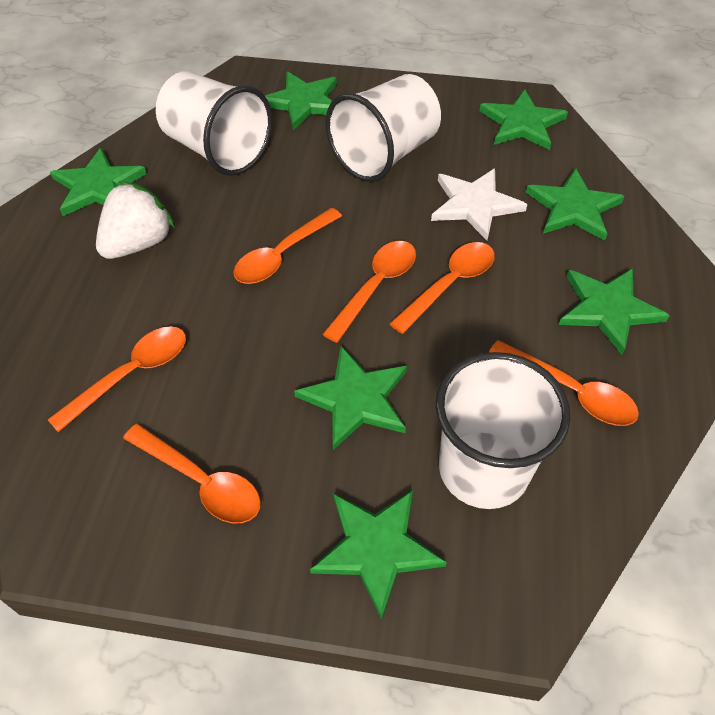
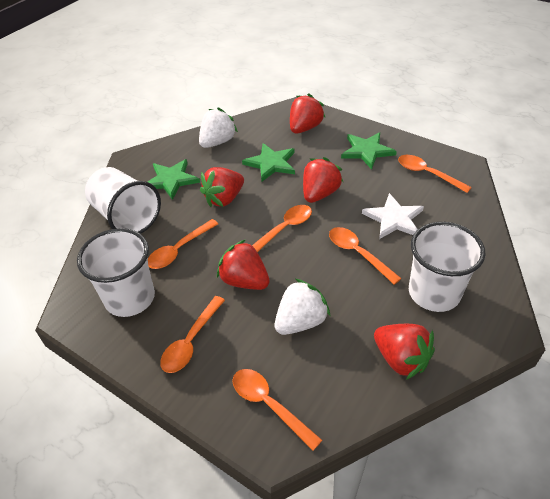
green star: [50,148,147,216] [265,71,337,130] [294,346,407,450] [310,490,447,620] [479,89,568,150] [526,168,624,241] [559,268,670,355] = 7 -> [147,159,200,200] [242,143,295,182] [341,132,397,169] = 3
red strawberry: none = 0 -> [200,167,244,207] [217,240,270,290] [290,93,326,134] [303,157,343,203] [374,324,435,380] = 5
white strawberry: [96,181,175,259] = 1 -> [199,108,238,148] [275,279,331,335] = 2

